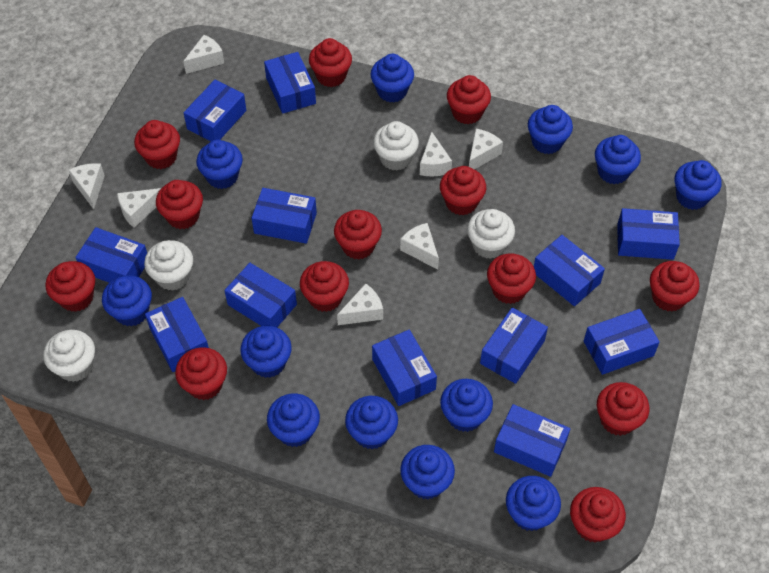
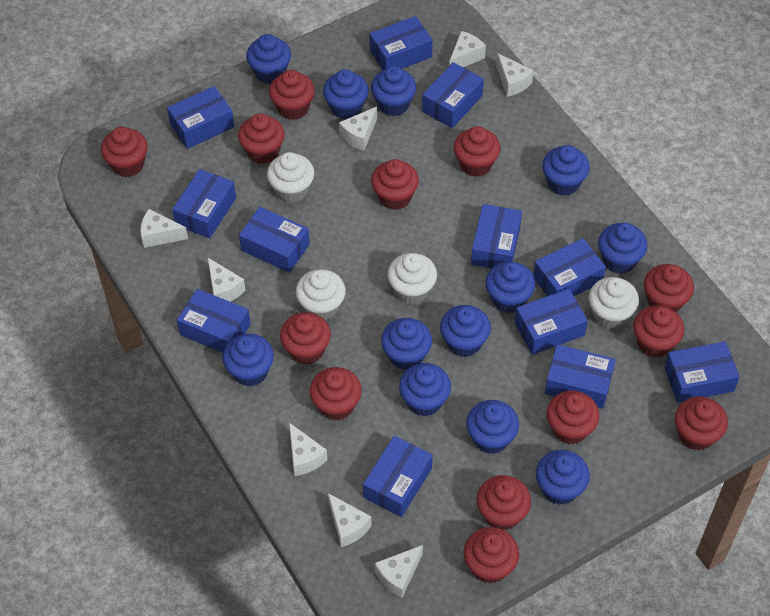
white cheese: [69,163,105,209] [117,188,161,228] [183,35,224,74] [337,283,383,325] [400,223,439,270] [420,132,452,177] [469,129,503,169] = 7 -> [140,209,188,248] [208,258,246,302] [289,423,327,476] [328,493,372,547] [339,107,377,151] [375,545,423,598] [449,31,486,67] [496,53,533,97] = 8

